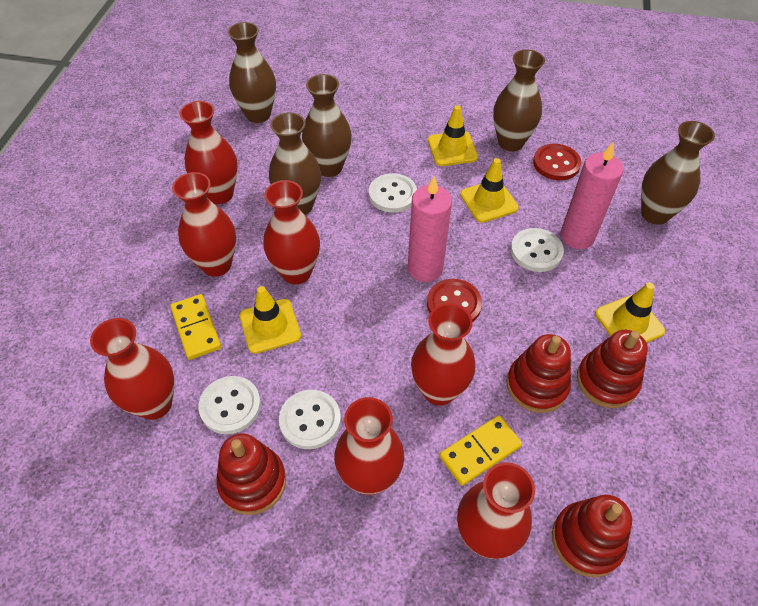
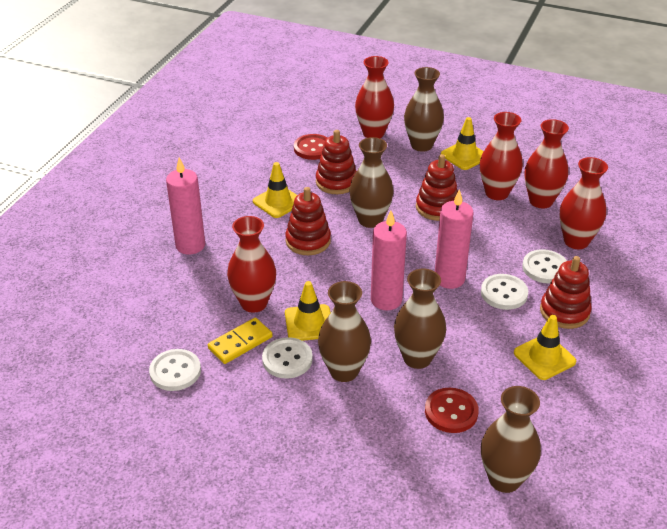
pink candle: [408,176,452,282] [560,142,624,249] = 2 -> [166,158,205,255] [371,211,407,310] [435,189,474,289] = 3
red vase: [90,318,175,420] [172,172,236,277] [179,101,238,204] [263,180,320,284] [334,397,404,495] [411,303,476,406] [457,462,535,559] = 7 -> [227,216,276,313] [355,56,394,138] [480,112,523,200] [524,119,569,208] [559,157,608,249] = 5
yellow domino: [170,294,221,360] [440,415,522,486] = 2 -> [208,318,273,364] = 1

